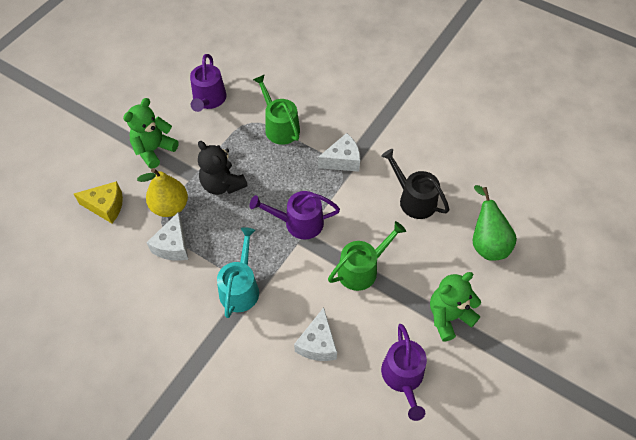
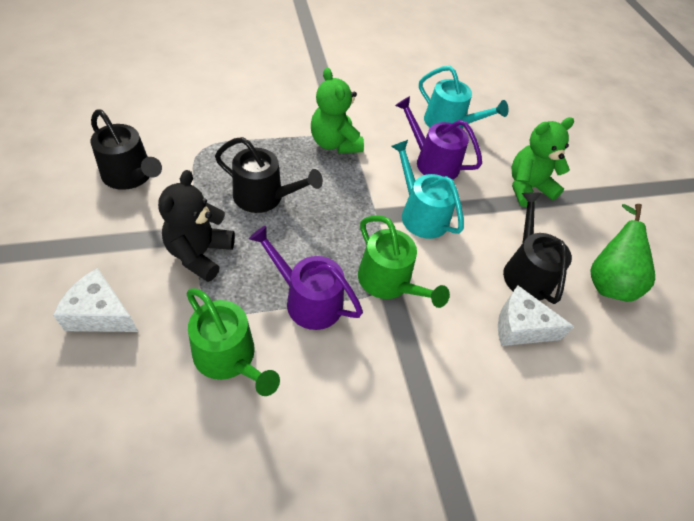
black watering can: [381,149,449,219] = 1 -> [90,109,162,190] [215,137,323,213] [503,193,572,304] = 3
purple watering can: [190,54,226,112] [250,191,340,239] [381,324,427,421] = 3 -> [249,226,363,330] [395,96,482,180] = 2
turquoise watering can: [217,227,259,318] = 1 -> [391,140,464,239] [419,66,509,128] = 2
white cheese: [147,212,188,261] [294,307,337,361] [318,133,360,172] = 3 -> [53,268,138,332] [498,286,574,346] = 2
yellow cheese: [74,181,123,223] = 1 -> none = 0
yellow pear: [137,168,188,217] = 1 -> none = 0

